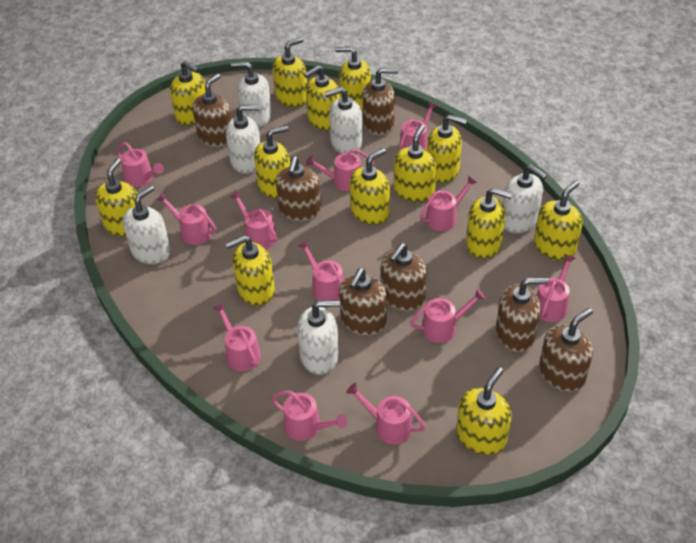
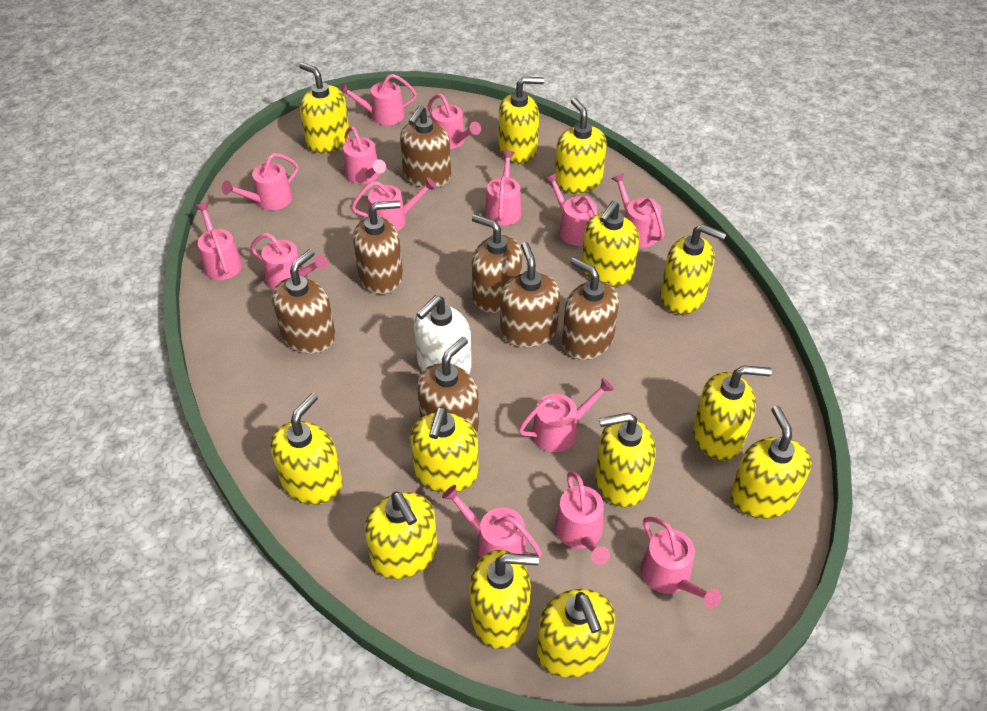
pink watering can: [116,142,164,187] [157,192,217,245] [214,303,261,371] [229,191,277,249] [271,391,347,441] [298,240,344,300] [306,148,375,191] [346,383,426,444] [399,102,437,150] [410,289,485,343] [420,176,477,231] [537,254,576,322] = 12 -> [195,202,243,280] [222,153,298,210] [250,233,328,289] [339,74,417,125] [343,126,386,184] [351,177,437,231] [427,94,481,149] [442,485,542,558] [485,150,522,226] [519,378,614,452] [545,173,597,246] [555,471,610,565] [611,173,664,248] [641,517,721,608] = 14
white soap dispenser: [123,185,171,264] [226,105,260,174] [231,61,272,128] [297,300,340,375] [325,87,363,154] [503,165,547,233] = 6 -> [414,295,472,374] = 1

